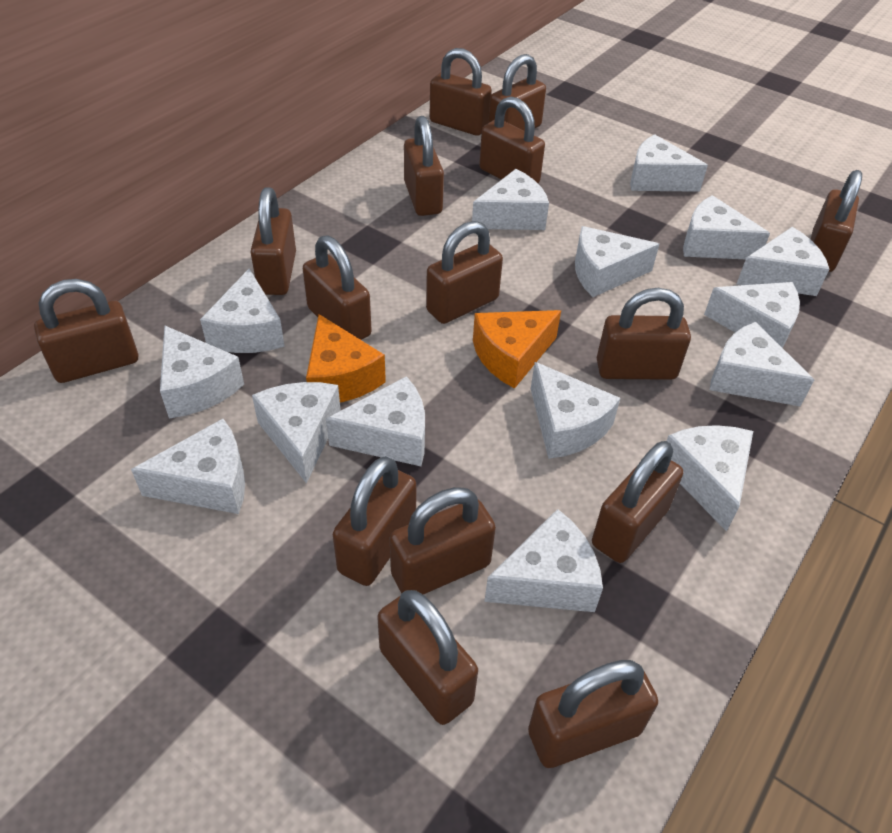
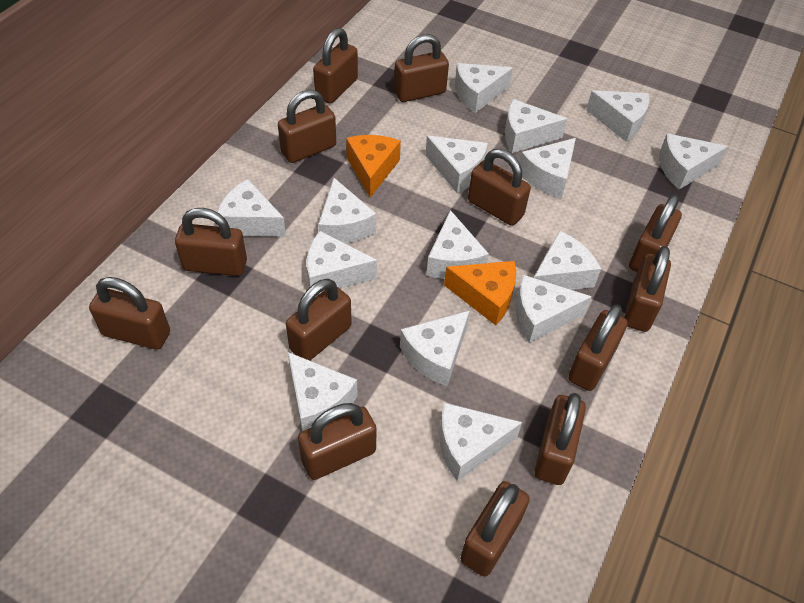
brown padlock: [34,279,139,383] [251,187,296,295] [303,235,372,340] [333,456,416,586] [377,590,478,725] [390,487,496,595] [404,116,444,216] [426,221,503,324] [430,48,492,136] [479,96,545,183] [488,54,546,131] [528,660,658,768] [592,441,683,563] [597,288,691,380] [811,170,862,272] = 15 -> [89,277,170,349] [175,208,247,276] [278,89,336,163] [286,279,352,361] [298,403,377,480] [313,28,358,104] [394,34,449,102] [460,481,530,577] [468,149,531,226] [534,393,586,485] [568,305,628,391] [624,246,671,332] [629,195,682,272] = 13

